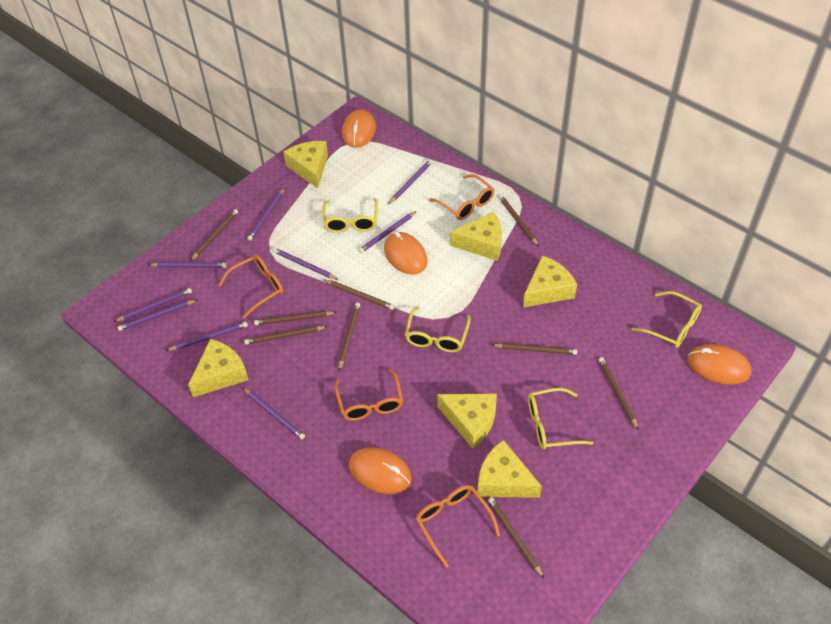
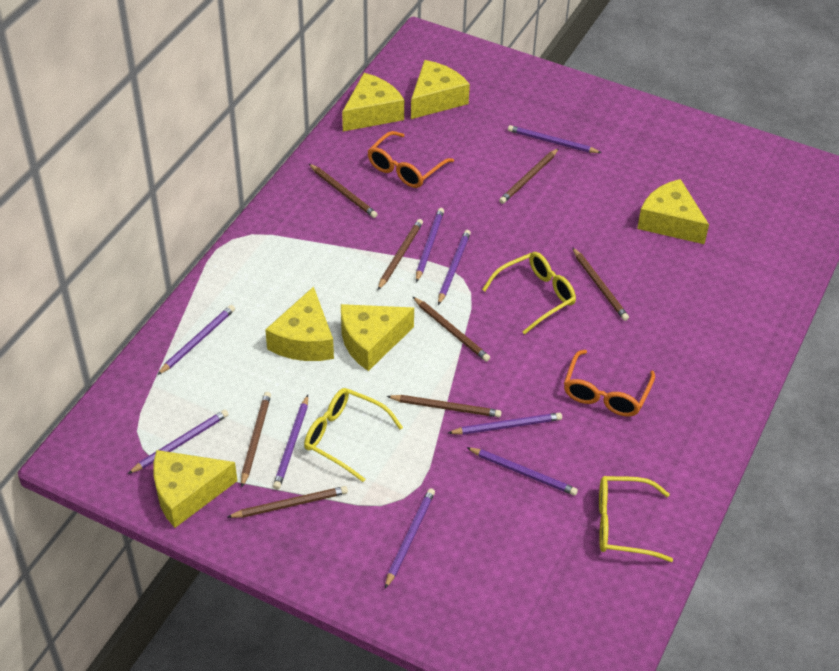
brown pencil: [191,209,238,261] [244,326,328,345] [254,311,337,325] [324,280,394,310] [338,303,360,370] [488,497,544,578] [492,343,577,355] [499,195,539,247] [599,357,639,430] = 9 -> [227,486,348,518] [241,392,271,488] [309,164,378,218] [378,219,423,290] [386,395,502,417] [413,297,490,362] [499,148,559,204] [572,247,629,321] = 8
orange glasses: [219,255,283,319] [334,369,403,421] [416,485,500,568] [429,174,494,220] = 4 -> [368,131,454,188] [564,350,655,416] = 2
orange mouse: [342,109,376,148] [349,447,412,494] [384,231,428,275] [688,344,751,384] = 4 -> none = 0
yellow glasses: [323,198,378,233] [405,306,471,352] [528,388,593,449] [632,291,702,348] = 4 -> [304,388,403,482] [482,252,576,334] [599,476,673,562] = 3

